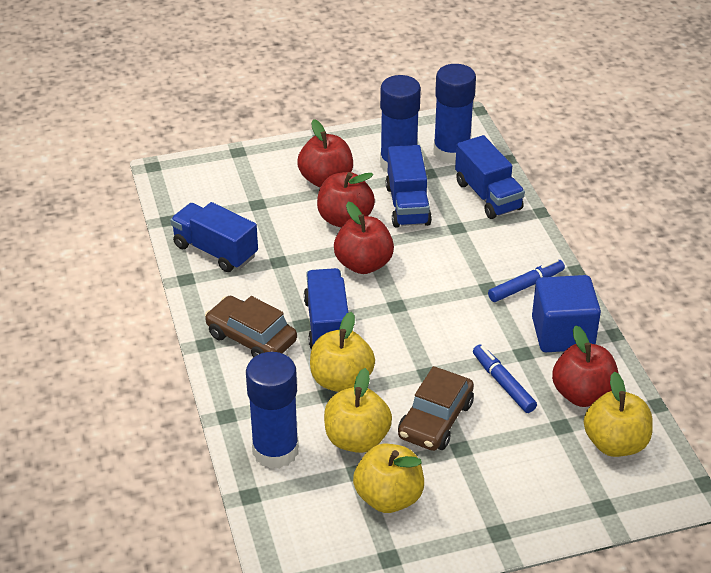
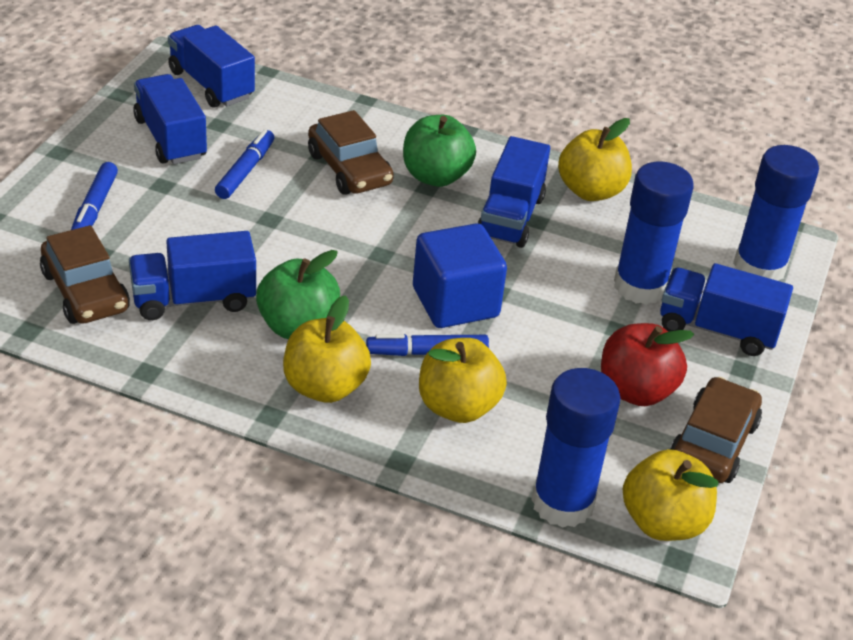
blue marker: [473,344,537,413] [488,259,565,302] = 2 -> [71,162,118,230] [215,129,274,199] [366,334,489,356] = 3
blue truck: [170,202,258,272] [304,268,349,349] [386,145,432,228] [455,135,525,219] = 4 -> [129,231,256,320] [133,74,207,164] [168,25,255,108] [477,136,550,248] [660,263,793,356] = 5
brown car: [205,296,297,358] [398,366,474,451] = 2 -> [40,225,130,324] [308,110,394,195] [670,377,762,483] = 3
green apple: none = 0 -> [256,250,340,339] [403,115,476,187] = 2
red apple: [297,119,353,187] [317,172,375,227] [334,202,394,274] [552,325,619,407] = 4 -> [601,323,694,406] = 1

